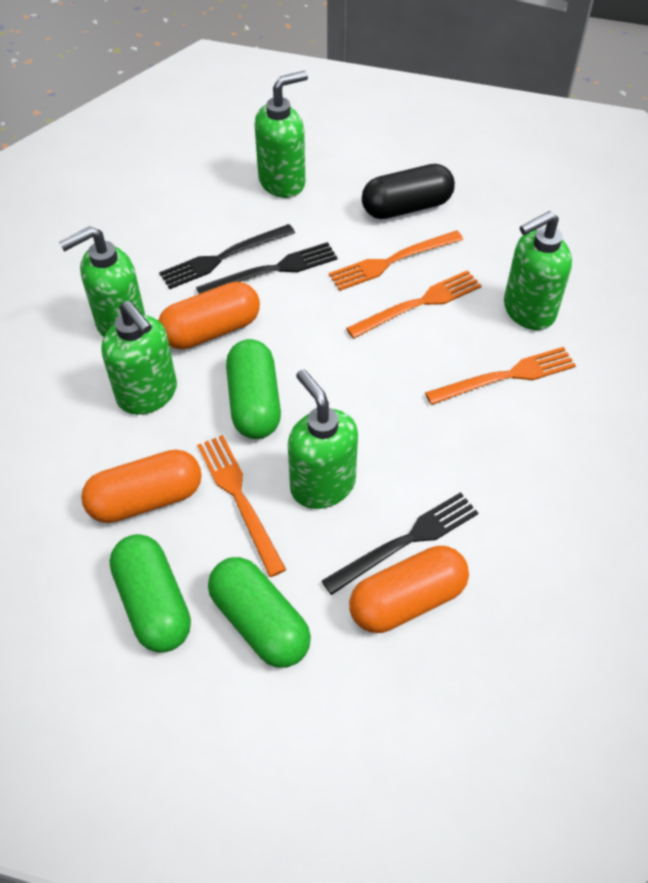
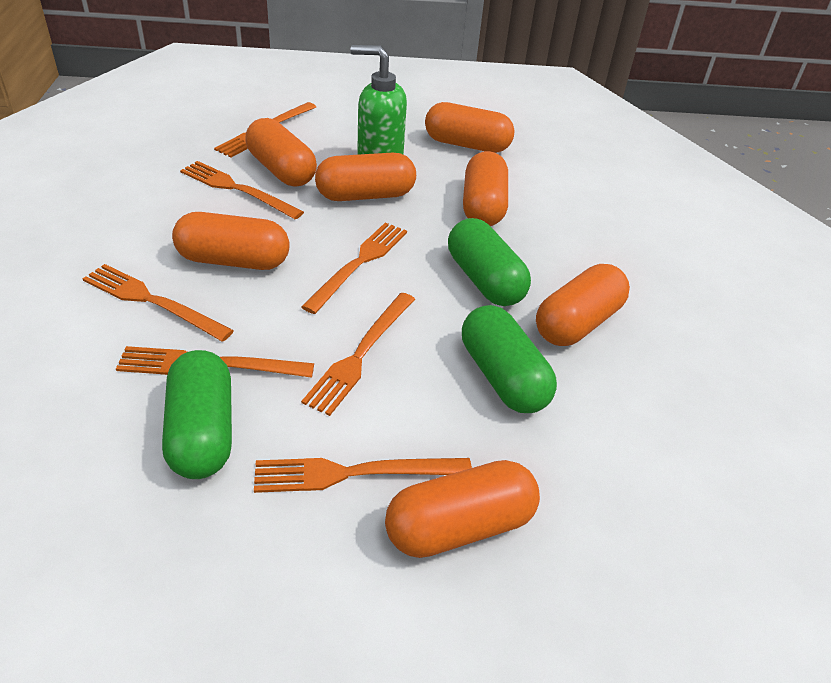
black capsule: [362,164,455,219] = 1 -> none = 0
black fork: [159,224,295,289] [196,242,337,294] [322,492,478,595] = 3 -> none = 0
green soap dispenser: [59,226,145,337] [101,301,177,415] [254,71,308,198] [288,369,358,509] [504,211,572,330] = 5 -> [351,45,407,155] = 1
orange capsule: [81,449,202,523] [158,282,260,350] [349,546,469,633] = 3 -> [172,212,290,270] [246,118,317,186] [315,153,416,201] [385,460,540,558] [425,102,515,153] [463,151,508,226] [536,264,630,346] = 7
orange fork: [197,435,286,577] [329,230,463,291] [346,270,482,339] [425,347,576,405] = 4 -> [83,264,234,342] [116,346,314,378] [180,161,304,219] [214,102,316,158] [254,458,472,493] [301,222,407,314] [301,293,415,416] = 7

